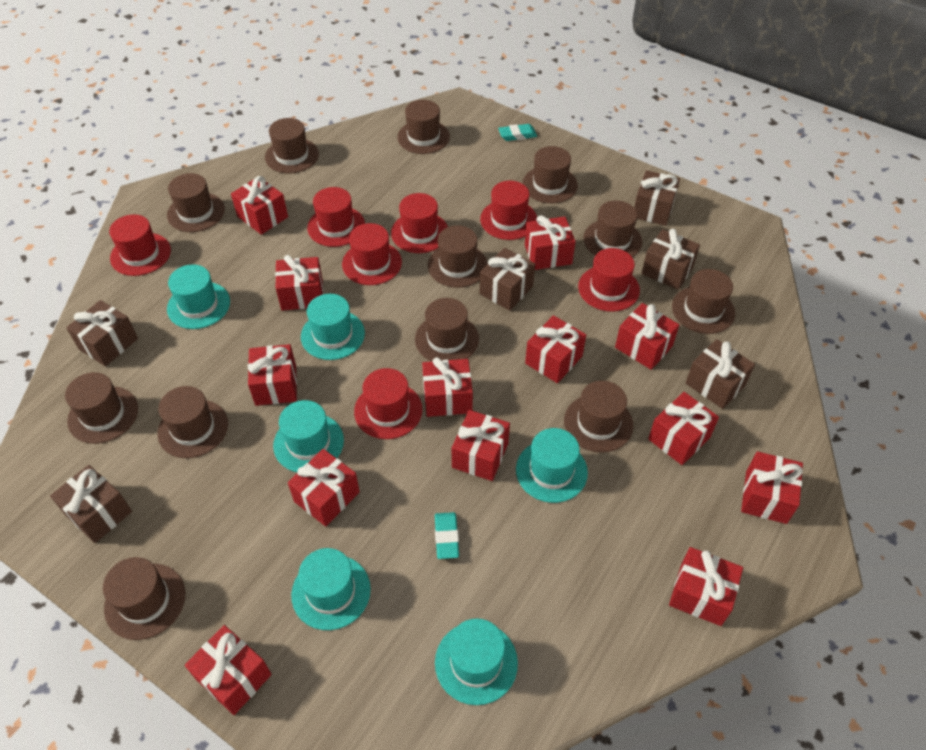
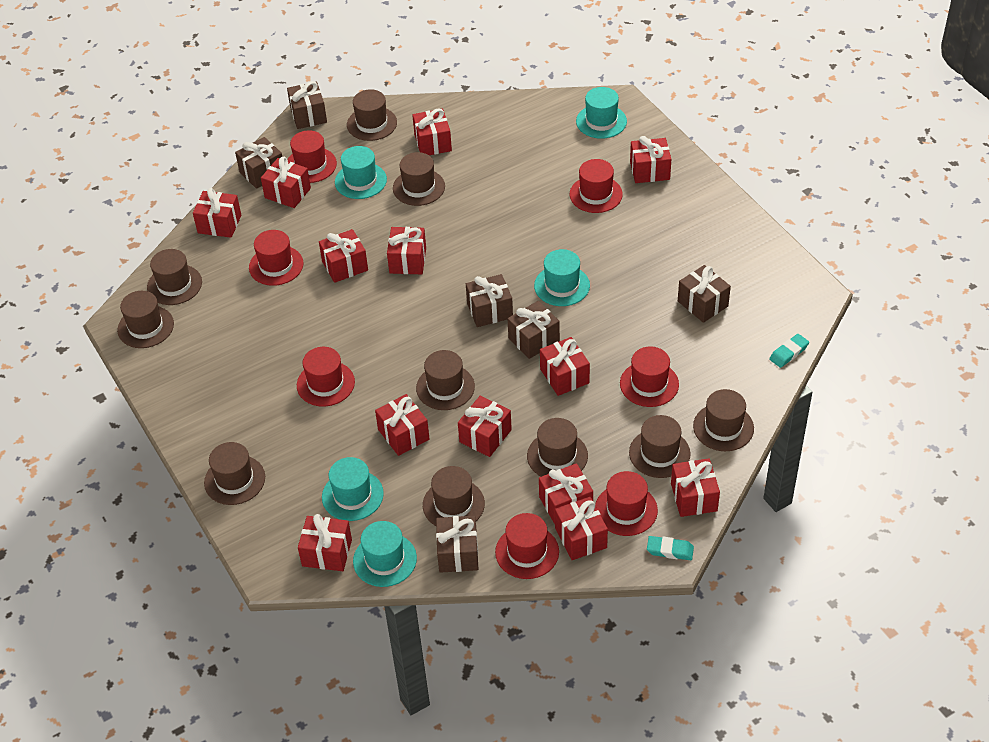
brown hat: [65,372,138,444] [103,557,185,640] [157,386,228,458] [167,173,225,232] [265,118,319,173] [397,100,450,154] [415,298,479,361] [428,225,488,288] [522,146,578,204] [564,381,633,453] [583,201,642,257] [672,269,735,334] = 12 -> [117,291,174,348] [147,249,202,305] [204,442,265,505] [347,89,397,141] [393,152,445,206] [416,350,475,410] [423,466,485,526] [527,418,588,477] [629,415,691,478] [693,389,754,451] = 10
turquoise hat: [167,264,230,329] [273,400,344,472] [291,548,371,630] [301,294,365,360] [435,618,518,705] [516,428,588,503] = 6 -> [322,457,384,521] [335,146,387,199] [353,521,417,587] [534,249,590,306] [576,87,627,139] = 5

